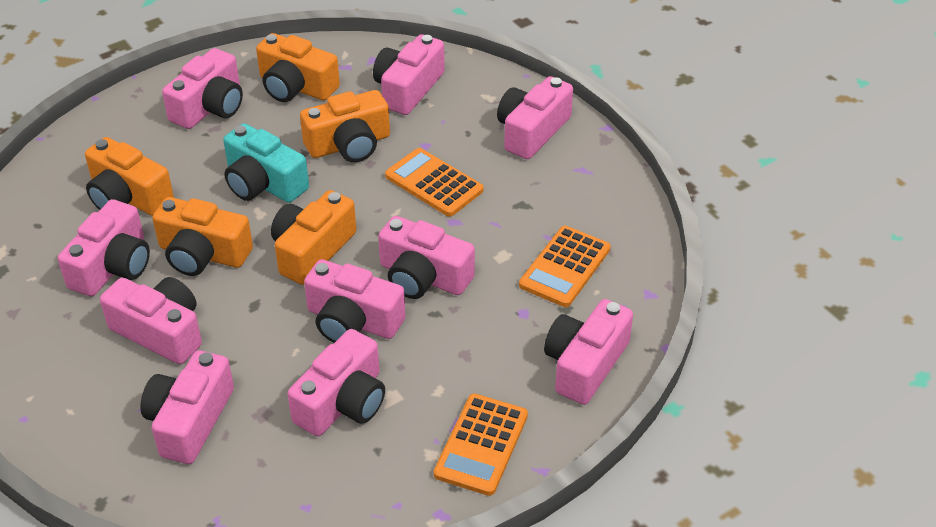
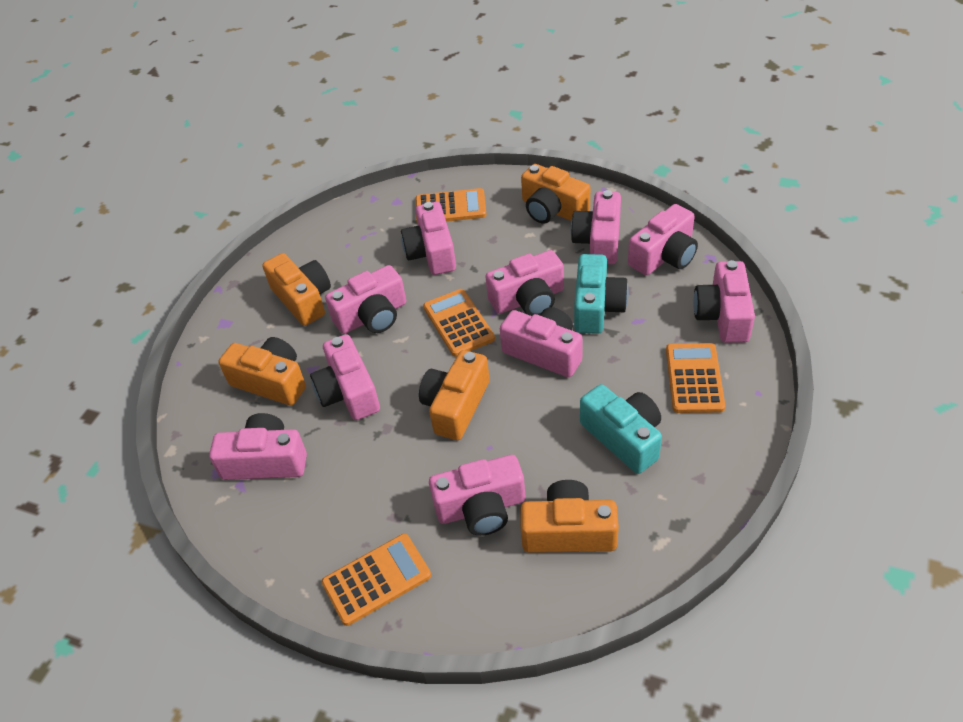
orange calculator: [385,148,484,217] [434,394,528,496] [519,226,610,307] = 3 -> [322,534,431,626] [416,188,486,224] [423,289,495,357] [666,343,725,413] = 4
turquoise camera: [223,123,309,203] = 1 -> [574,254,628,334] [580,384,662,474] = 2

